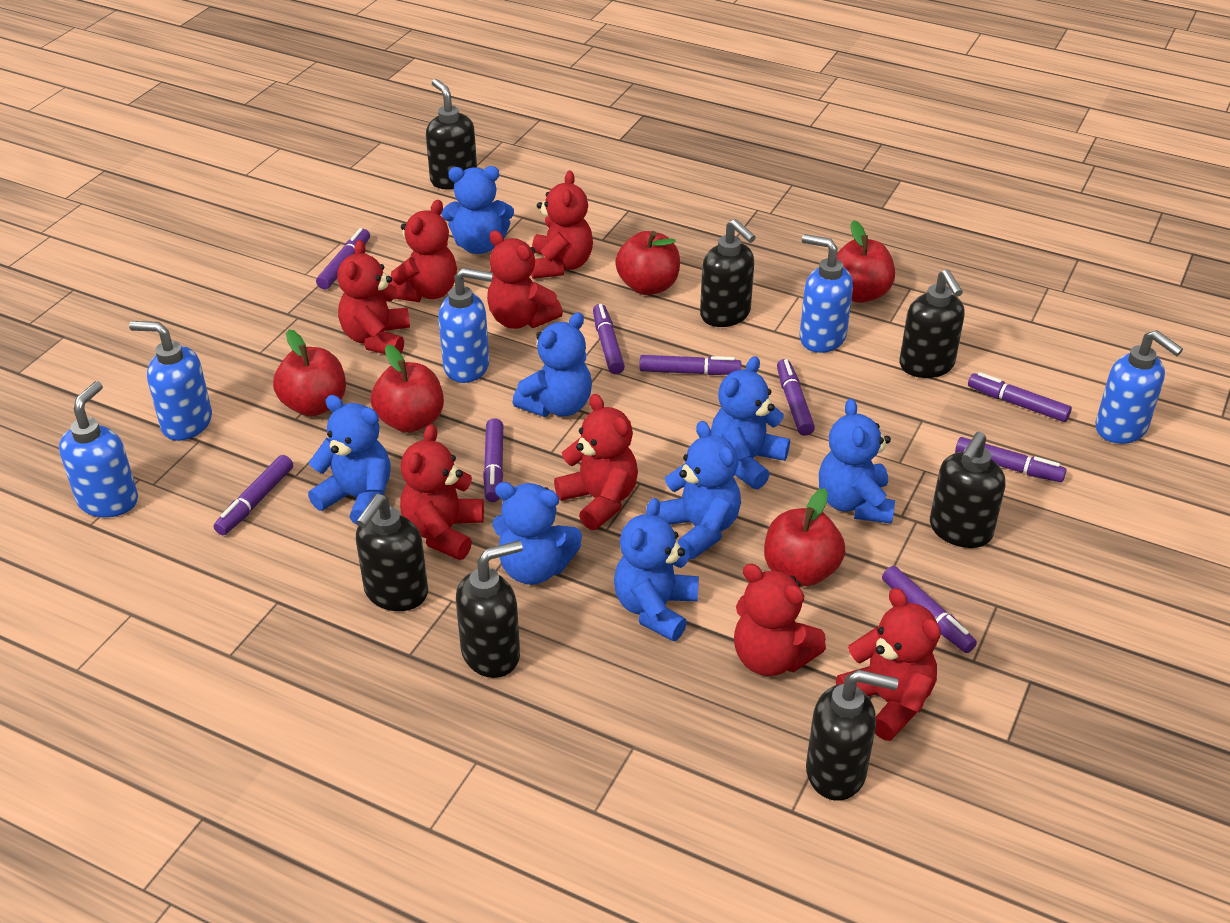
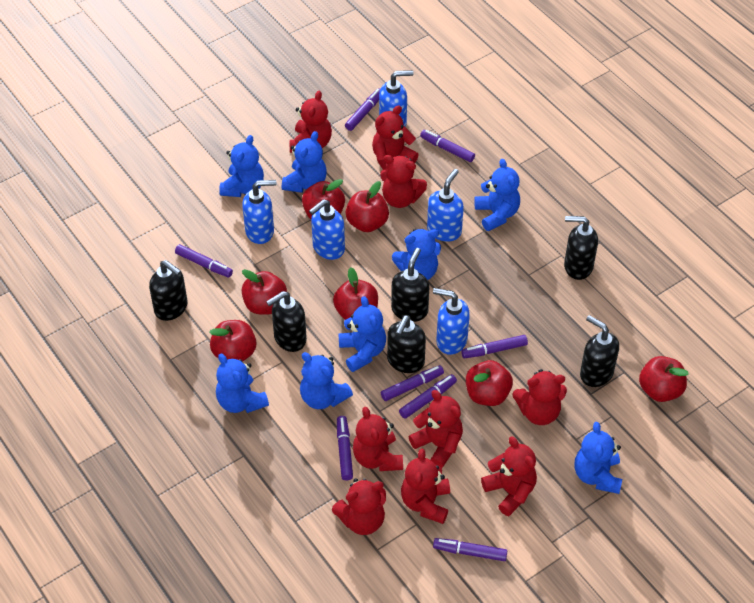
black soap dispenser: [356,494,428,611] [426,79,477,190] [456,540,523,678] [700,219,756,327] [806,670,899,801] [899,269,965,378] [930,432,1005,548] = 7 -> [149,260,188,321] [266,291,307,352] [387,315,426,373] [391,248,429,322] [564,216,598,280] [580,315,619,387] = 6
purple marker: [214,455,293,535] [316,228,370,290] [483,418,503,502] [593,304,625,374] [639,355,741,375] [777,359,815,436] [882,566,977,653] [955,437,1067,482] [968,372,1072,422] = 9 -> [175,244,233,278] [337,416,353,480] [345,89,380,131] [381,365,444,401] [399,374,457,419] [420,130,475,162] [433,538,507,561] [461,335,528,359] = 8
red apple: [273,330,346,416] [371,344,444,433] [615,231,680,295] [764,488,845,586] [837,220,895,303] = 5 -> [209,320,257,362] [242,269,287,315] [302,179,345,219] [333,267,378,320] [346,181,389,232] [466,360,513,406] [639,356,689,402] = 7
red teddy bear: [337,240,410,354] [389,200,457,302] [400,424,484,560] [487,230,563,329] [531,171,593,279] [554,394,638,530] [734,564,826,676] [836,588,941,741] = 8 -> [290,90,332,153] [332,478,386,535] [353,407,403,471] [372,105,419,169] [380,155,427,208] [401,449,450,524] [409,390,463,468] [481,436,537,516] [513,369,567,425] = 9

